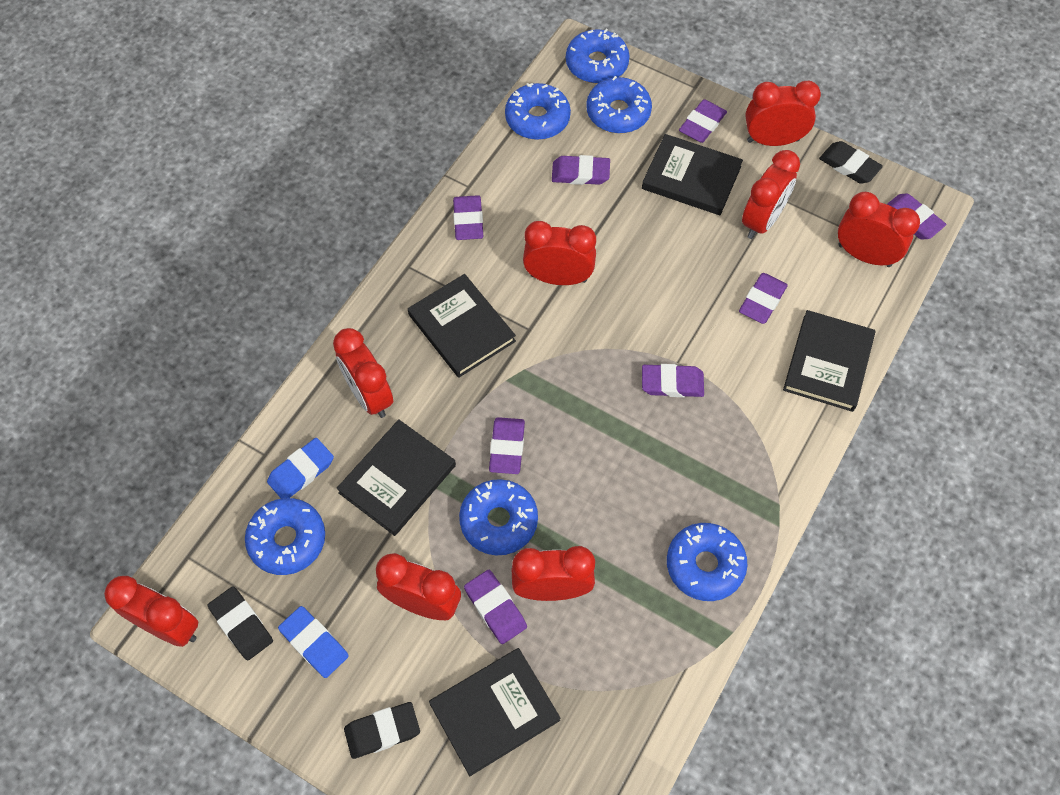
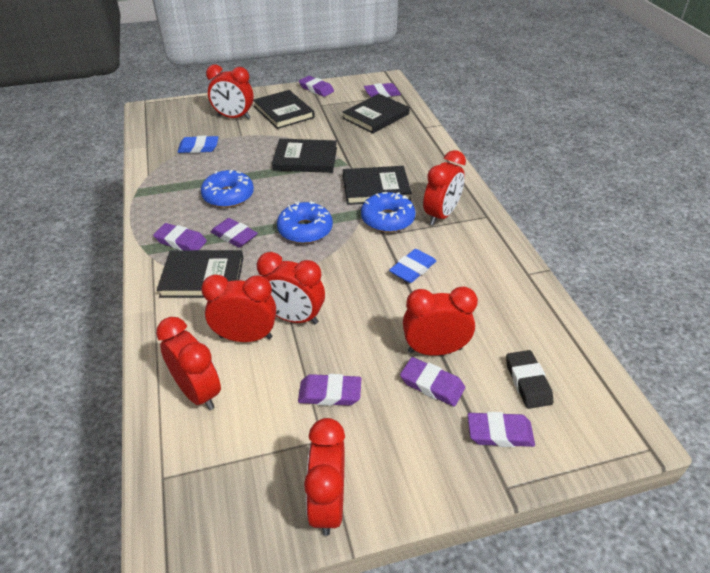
black eraser: [208,586,273,660] [344,702,420,759] [819,141,883,184] = 3 -> [506,350,553,409] = 1
blue donut: [245,498,325,575] [459,479,538,555] [505,83,571,140] [566,29,630,84] [586,76,652,133] [667,523,748,601] = 6 -> [201,170,254,208] [277,201,333,244] [361,192,415,233] = 3
purple eraser: [453,195,483,240] [464,570,527,644] [489,417,525,474] [552,155,610,185] [642,364,704,397] [679,99,727,143] [739,273,788,324] [887,193,946,240] = 8 -> [153,223,207,250] [211,218,258,248] [298,374,361,406] [299,76,334,97] [364,83,401,97] [400,357,465,407] [468,412,535,447] = 7
red clock: [104,576,198,647] [333,328,393,418] [376,553,461,620] [512,546,595,601] [523,221,596,285] [742,150,800,239] [745,81,821,146] [838,192,920,267] = 8 -> [156,317,221,410] [201,274,276,342] [206,65,254,119] [257,252,325,324] [304,418,345,536] [403,286,478,356] [423,150,466,226] = 7

